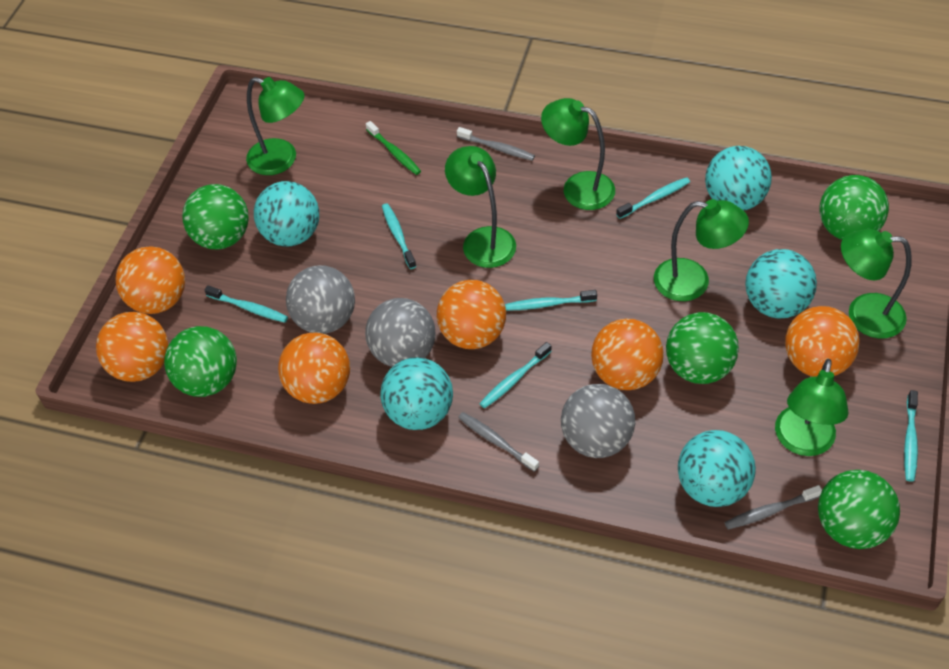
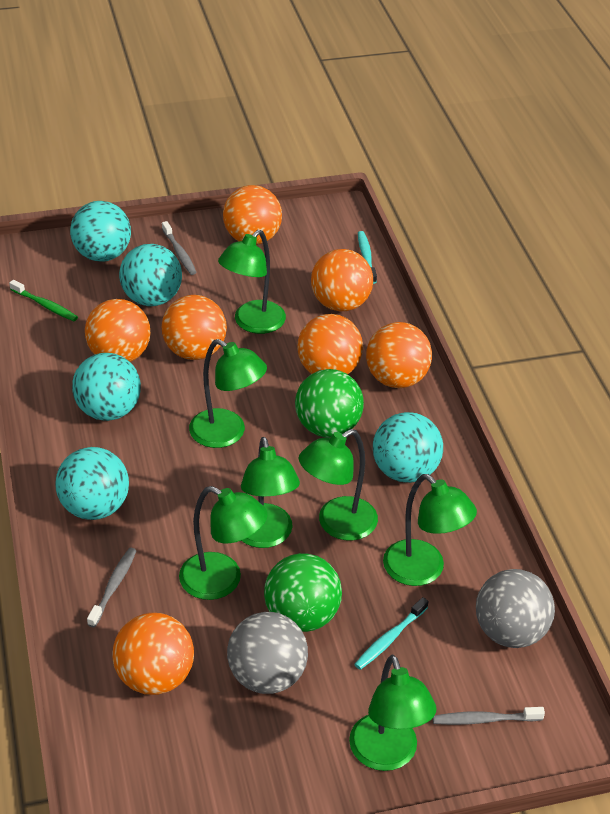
green ball: [164,326,237,397] [182,184,249,249] [666,312,739,384] [818,470,900,549] [820,175,889,240] = 5 -> [264,553,342,632] [295,369,364,438] = 2
green lamp: [246,77,304,175] [445,146,516,268] [541,98,615,210] [654,199,749,301] [775,359,849,456] [841,229,912,338] = 6 -> [179,486,268,600] [189,339,267,448] [218,230,286,334] [241,437,300,548] [299,429,378,541] [349,655,436,771] [383,474,477,586] = 7
grey ball: [286,265,355,334] [365,298,436,367] [561,384,635,458] = 3 -> [227,612,308,694] [476,569,555,648] = 2
orange ball: [96,312,168,382] [116,247,185,314] [278,332,350,404] [437,280,506,349] [591,319,664,390] [785,306,860,377] = 6 -> [85,299,151,362] [112,613,194,695] [162,295,227,360] [223,185,282,245] [297,314,363,374] [311,249,373,311] [366,322,432,388] = 7
turquoise toothbrush: [205,285,288,323] [382,203,416,269] [479,342,551,408] [505,290,597,311] [616,177,690,219] [904,390,918,482] = 6 -> [354,597,429,670] [358,231,377,284] = 2

